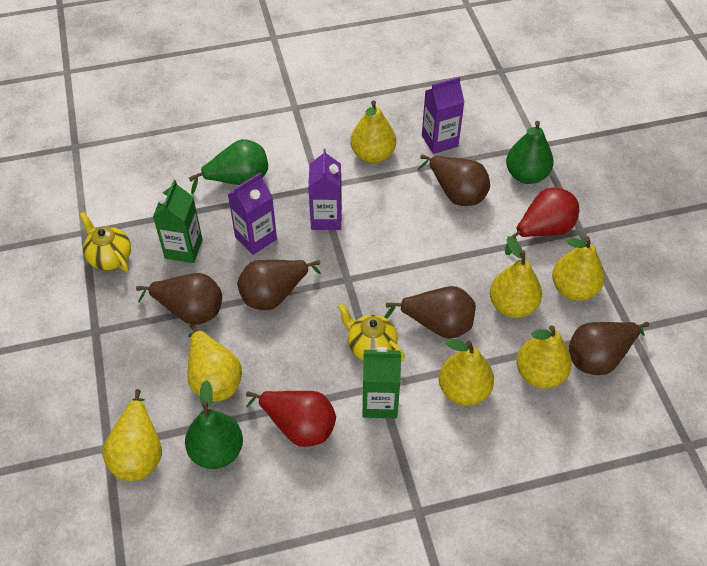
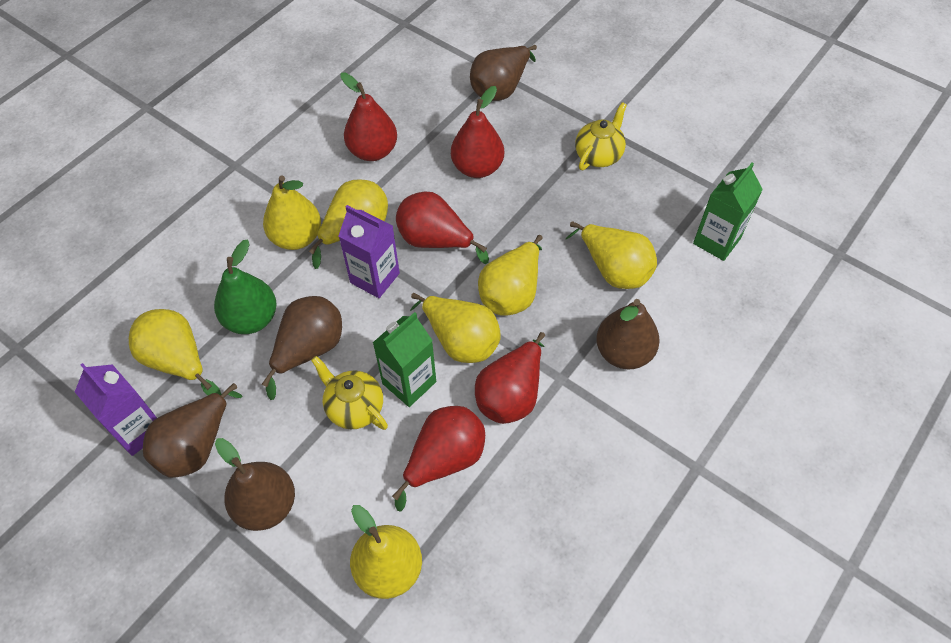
green pear: [185,380,243,469] [189,139,268,194] [506,121,553,184] = 3 -> [214,240,277,334] = 1
purple carton: [228,172,277,255] [308,149,342,230] [422,77,464,154] = 3 -> [75,363,157,456] [339,205,400,298] = 2
red pear: [246,391,336,447] [505,188,579,255] = 2 -> [340,73,397,161] [392,406,485,512] [396,191,489,264] [451,86,504,178] [475,332,545,424] = 5

